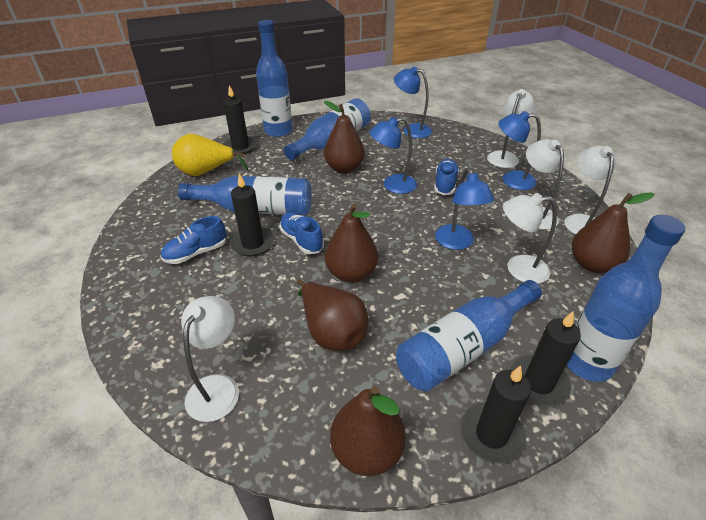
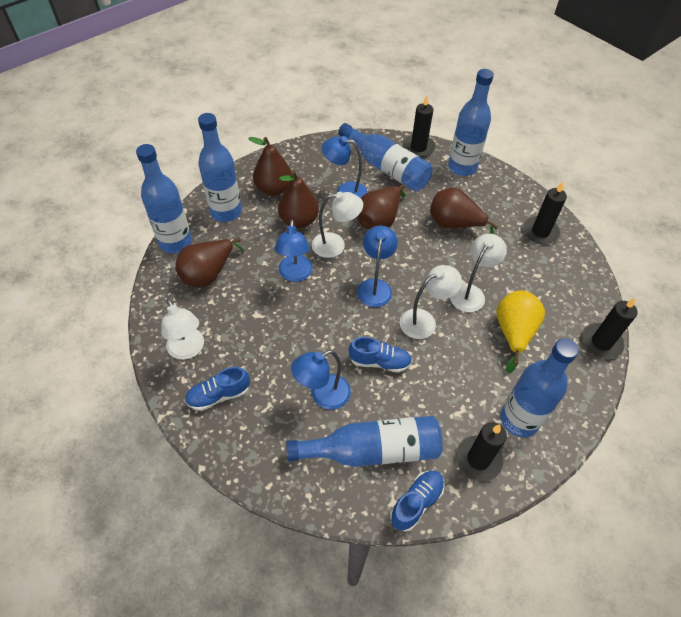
blue bottle: [178,176,312,215] [256,20,292,137] [284,98,371,160] [396,280,542,391] [567,215,685,382] = 5 -> [136,144,192,253] [198,113,242,222] [286,416,443,467] [338,123,433,191] [448,69,494,176] [500,338,579,437] = 6
white lamp: [181,296,239,422] [487,89,536,168] [503,193,557,284] [526,139,564,230] [564,145,616,235] = 5 -> [161,298,204,360] [312,192,363,258] [400,265,462,339] [450,234,507,312] = 4

